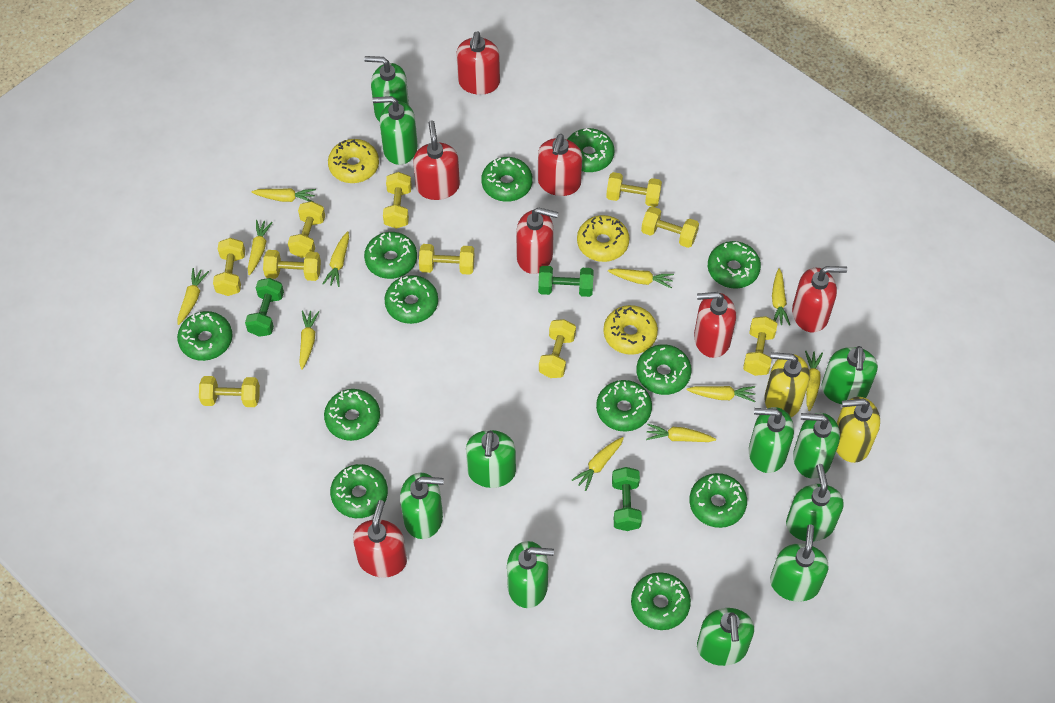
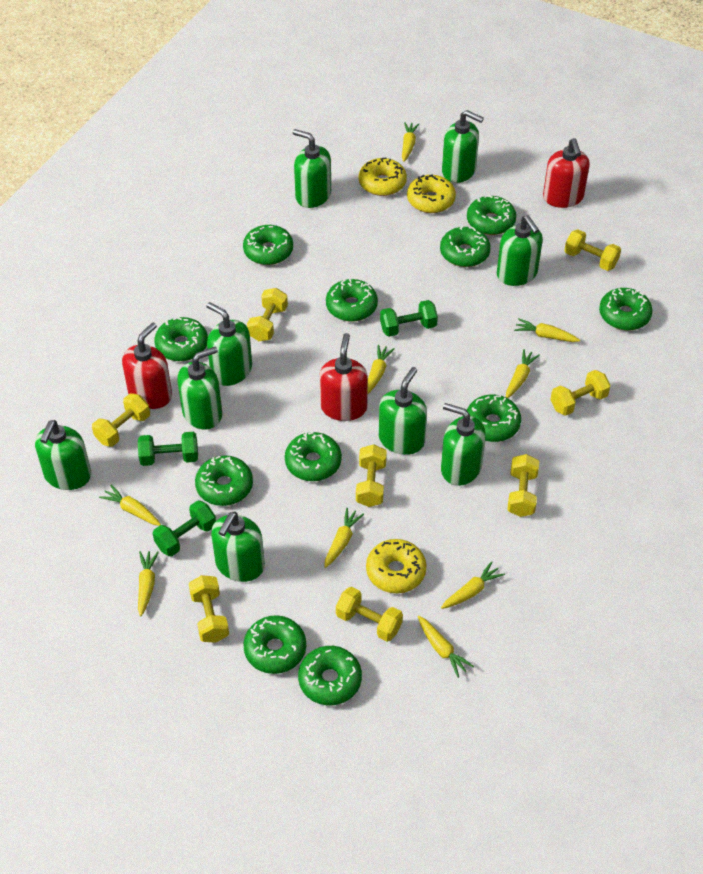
green donut: [177,311,233,361] [324,389,380,441] [330,464,388,518] [364,232,417,279] [384,275,438,324] [481,157,533,202] [567,128,614,172] [596,380,652,432] [631,572,691,630] [636,344,692,395] [689,473,747,528] [708,241,761,289] = 12 -> [154,317,208,361] [195,455,253,506] [243,225,293,265] [243,615,306,674] [285,432,342,481] [298,646,362,705] [326,279,378,322] [440,226,491,267] [467,195,516,235] [467,394,521,442] [599,288,652,331] = 11
green soap dispenser: [364,56,409,122] [373,96,418,165] [400,473,444,539] [466,430,516,488] [507,541,554,608] [697,608,754,666] [749,407,794,473] [770,524,829,602] [786,464,844,542] [793,413,840,479] [821,346,878,404] = 11 -> [35,420,91,490] [177,347,222,430] [207,302,252,386] [211,512,265,582] [293,129,331,208] [379,367,427,455] [441,403,486,486] [442,110,484,183] [497,215,543,286] = 9
red soap dispenser: [353,500,407,578] [413,120,460,200] [457,31,500,95] [516,207,558,274] [538,134,582,196] [694,292,736,358] [792,266,847,333] = 7 -> [122,322,172,409] [320,333,368,421] [543,138,590,208] = 3
yellow carrot: [178,268,209,325] [248,220,273,275] [252,188,316,202] [299,310,319,370] [323,231,349,287] [572,437,624,491] [608,268,674,288] [646,424,716,442] [686,386,755,402] [772,268,790,326] [805,350,823,411] = 11 -> [99,485,161,526] [138,551,159,617] [324,508,364,568] [368,344,395,394] [402,122,419,162] [418,616,474,678] [441,561,505,609] [506,349,540,398] [514,318,580,342] = 9
yellow dumbbell: [199,376,260,407] [213,238,245,296] [263,250,321,281] [288,201,325,258] [383,172,412,229] [419,244,475,275] [539,319,576,378] [606,172,662,207] [641,207,699,248] [743,316,778,376] = 10 -> [92,393,150,447] [189,575,229,643] [247,288,288,341] [336,587,403,642] [356,444,387,507] [507,454,539,517] [550,370,611,416] [564,229,621,271] = 8
yellow soap dispenser: [765,352,810,417] [836,397,880,463] = 2 -> none = 0

